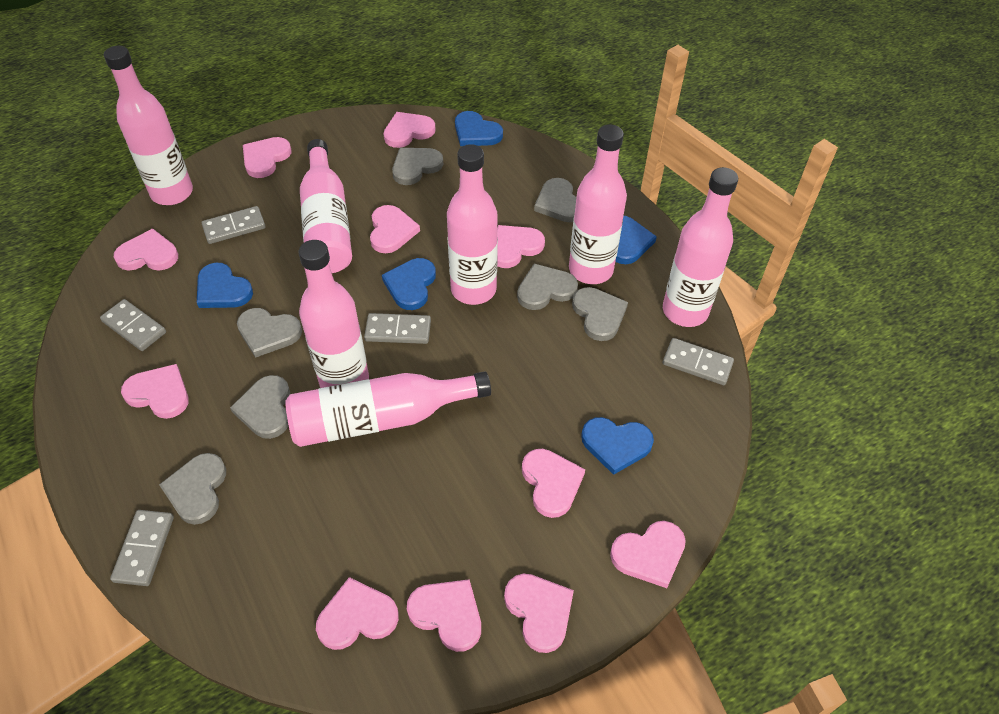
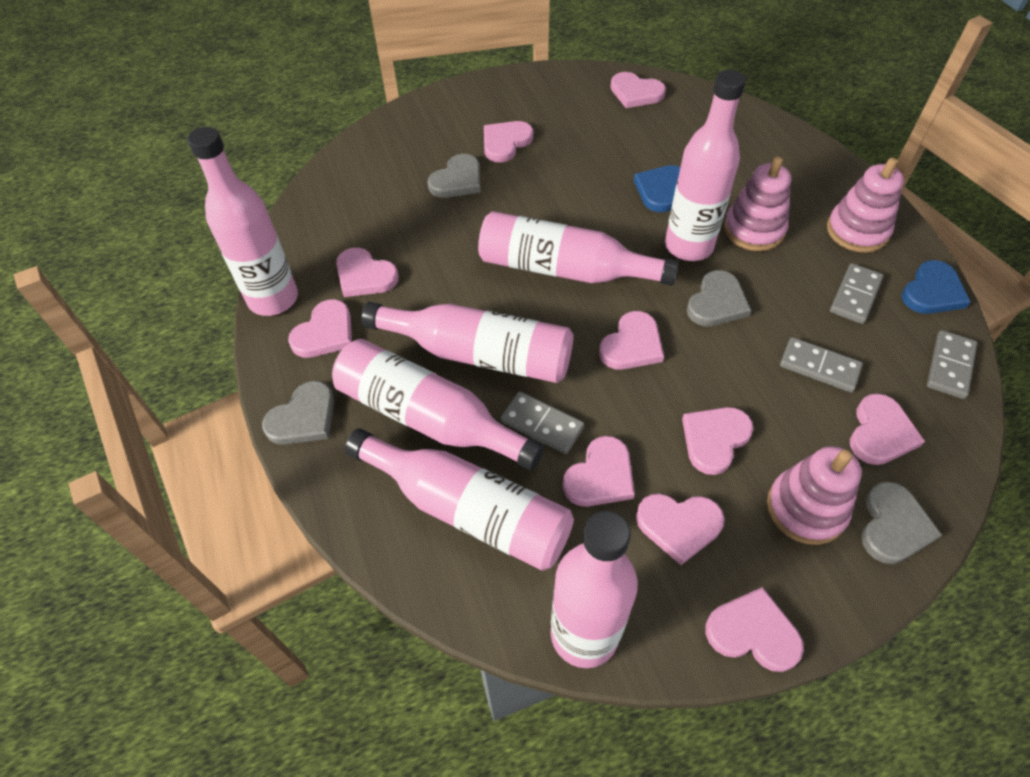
blue heart: [197,263,253,308] [382,258,436,310] [455,111,503,146] [581,417,654,475] [615,216,657,264] = 5 -> [634,165,680,212] [902,260,970,314] = 2
grey domino: [100,299,166,351] [110,510,174,586] [202,206,266,244] [364,313,431,344] [663,338,734,385] = 5 -> [500,391,584,454] [780,337,863,393] [830,263,884,324] [927,330,977,399] = 4
grey heart: [159,453,226,525] [230,375,290,439] [237,308,302,358] [392,148,443,185] [517,264,578,310] [534,178,576,222] [572,287,628,341] = 7 -> [262,381,334,445] [428,154,481,198] [687,270,751,326] [861,481,942,564] = 4
pink heart: [114,229,178,271] [121,364,189,419] [243,137,291,178] [316,577,399,650] [370,205,420,253] [383,112,436,148] [407,579,481,652] [497,225,545,268] [504,574,574,653] [522,449,585,518] [610,521,686,588] = 11 -> [288,299,352,358] [336,248,399,297] [484,121,533,163] [563,436,635,507] [599,311,664,370] [610,72,666,108] [636,493,725,565] [682,407,754,475] [705,587,804,672] [850,393,925,465] = 10
pink stacking toy: none = 0 -> [724,157,791,251] [767,446,862,545] [827,158,904,253] = 3

